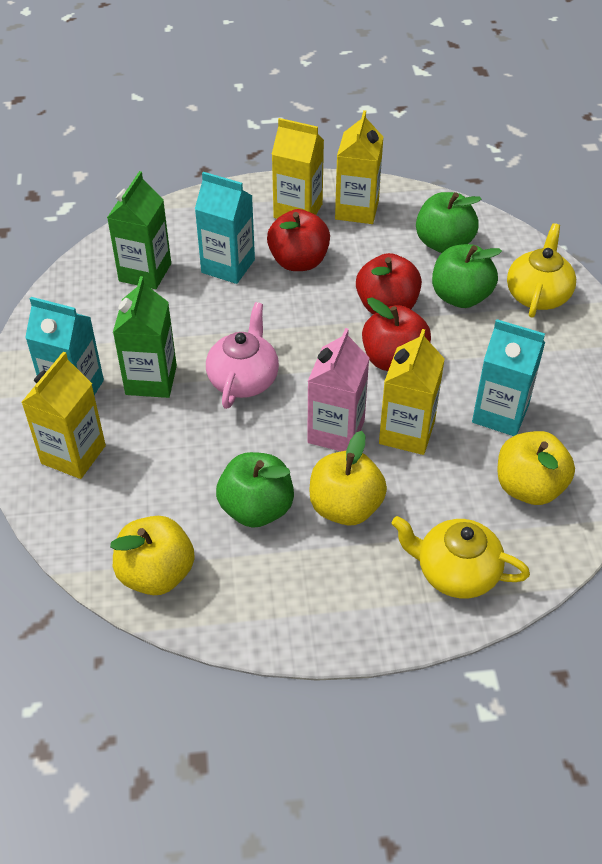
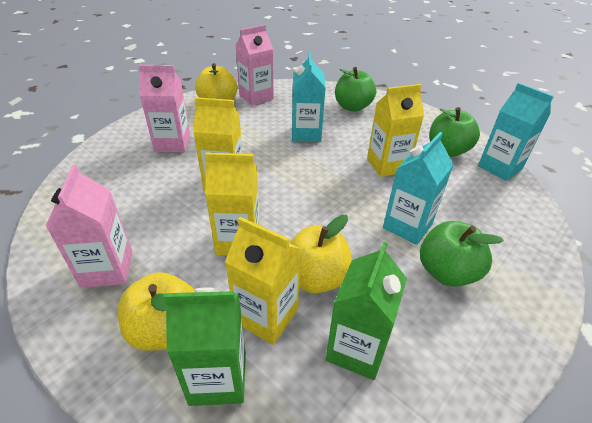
pink carton: [307,328,369,451] = 1 -> [46,165,133,288] [138,65,190,152] [236,25,274,105] = 3
pink teapot: [206,302,279,409] = 1 -> none = 0
red apple: [267,209,330,271] [356,253,422,314] [362,298,431,371] = 3 -> none = 0
yellow teapot: [392,516,530,598] [507,223,576,318] = 2 -> none = 0

